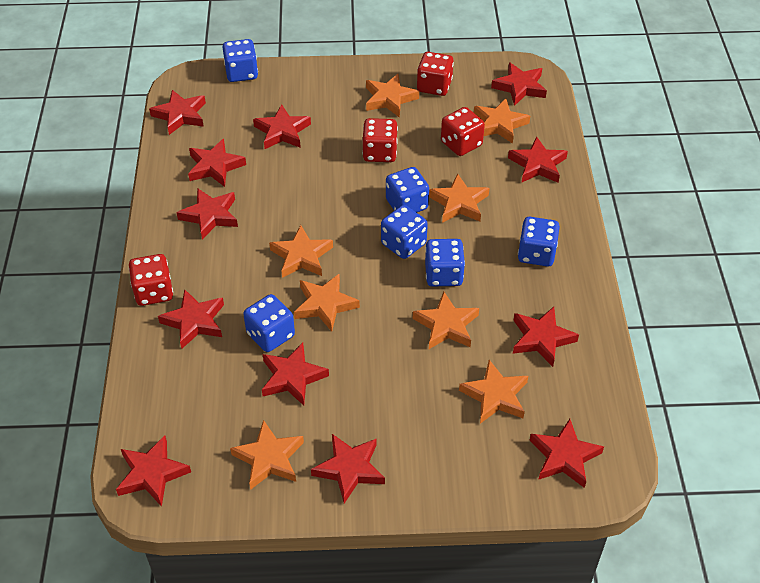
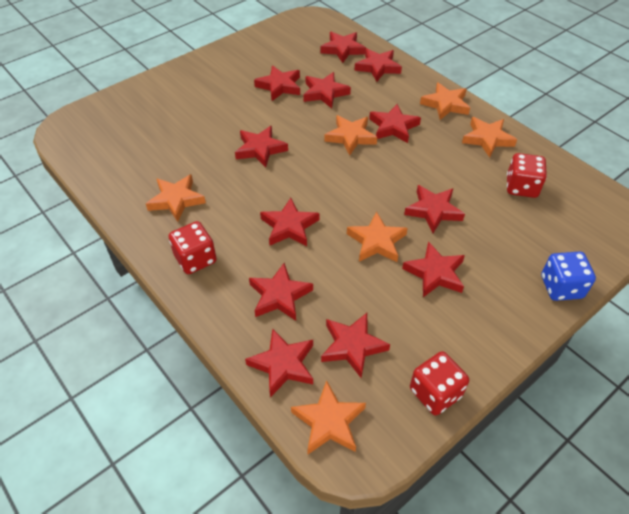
blue dice: [223,39,258,82] [243,294,295,352] [381,205,428,259] [386,167,429,213] [425,239,465,287] [518,217,560,266] = 6 -> [541,252,596,301] = 1
orange star: [230,420,304,490] [269,225,333,278] [294,274,360,332] [366,74,419,118] [413,292,479,349] [429,173,489,223] [459,360,528,424] [474,98,530,144] = 8 -> [146,174,206,222] [291,380,366,454] [324,115,377,156] [347,211,408,262] [420,82,470,120] [462,117,517,158] = 6
red dice: [129,254,173,306] [362,118,398,162] [417,52,454,96] [441,107,485,156] = 4 -> [169,221,217,274] [410,351,469,415] [507,153,547,198] = 3

